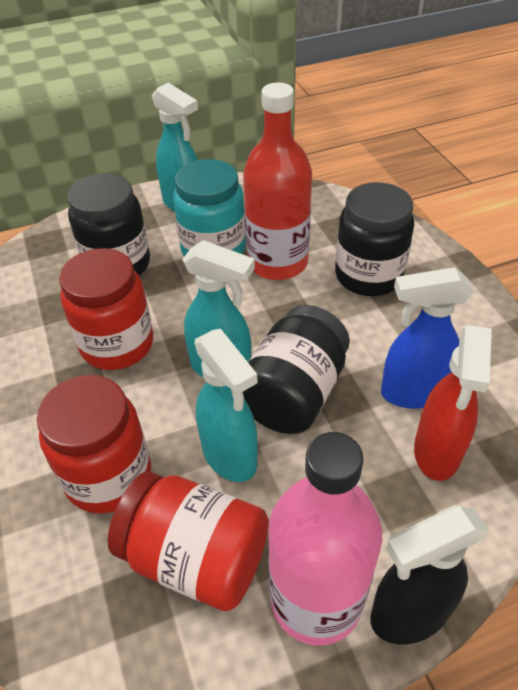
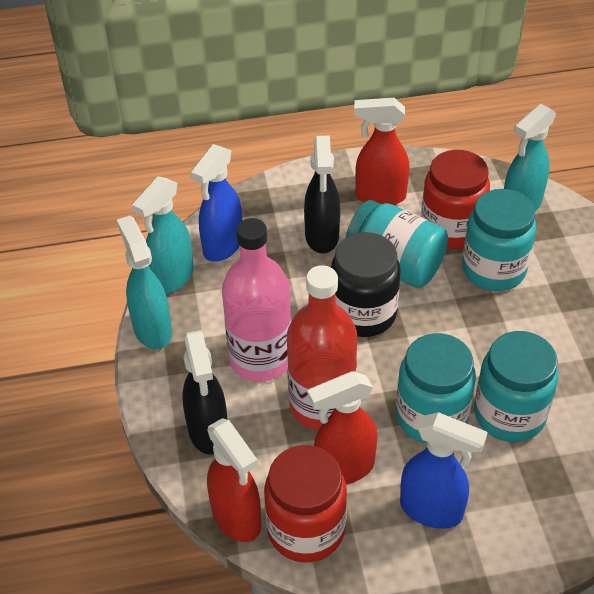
black jar: [67,173,150,276] [243,305,350,434] [335,182,414,296] = 3 -> [331,232,401,337] = 1
black spray bottle: [370,505,490,645] = 1 -> [182,330,227,455] [304,136,340,253] = 2
blue spray bottle: [381,267,474,409] = 1 -> [191,144,242,262] [400,412,488,529] = 2
red jar: [37,375,151,514] [59,248,153,370] [108,472,269,611] = 3 -> [264,445,347,563] [421,150,490,249] = 2
red spray bottle: [414,325,492,481] = 1 -> [207,418,261,542] [308,371,377,485] [354,98,410,205] = 3
turquoise jar: [173,159,246,257] = 1 -> [346,200,448,288] [396,333,476,444] [462,189,536,291] [474,331,558,442] = 4

